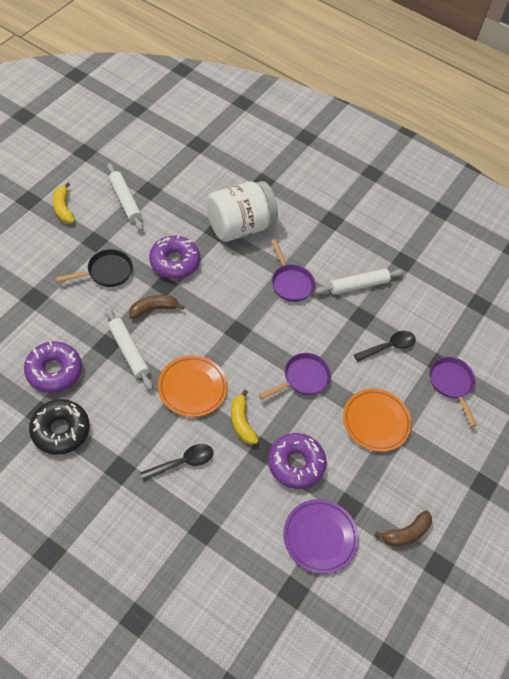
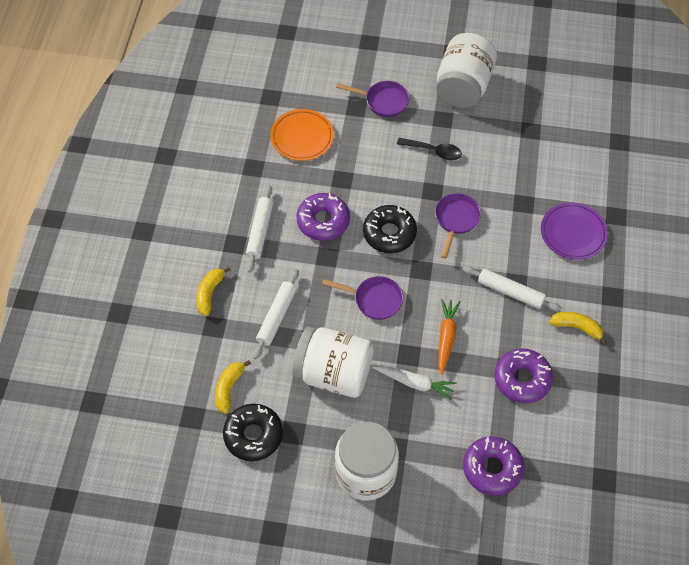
black donut: [29,399,89,455] = 1 -> [223,404,283,461] [363,205,417,253] = 2
black pan: [56,249,133,287] = 1 -> none = 0
black spoon: [140,444,214,482] [354,331,416,362] = 2 -> [397,138,462,160] = 1
brown banana: [129,295,185,319] [375,510,432,546] = 2 -> none = 0
orange carrot: none = 0 -> [438,299,460,375] = 1
orange plate: [158,355,227,417] [343,389,412,452] = 2 -> [270,109,334,161] = 1
white carrot: none = 0 -> [372,365,457,400] = 1
white jar: [207,181,278,242] = 1 -> [292,327,374,398] [335,422,399,501] [436,33,497,108] = 3
yellow banana: [53,182,75,223] [231,390,259,444] = 2 -> [196,267,230,316] [215,360,251,414] [549,312,607,345] = 3

